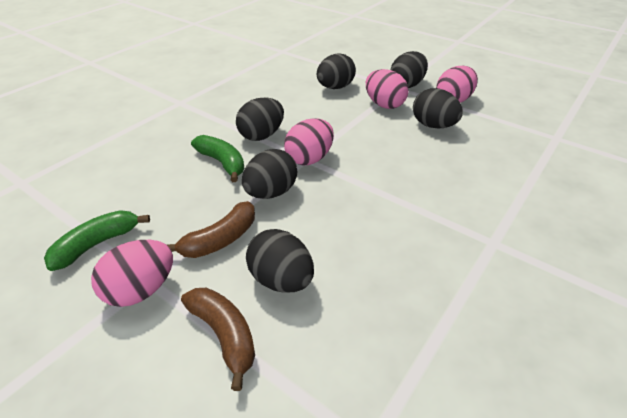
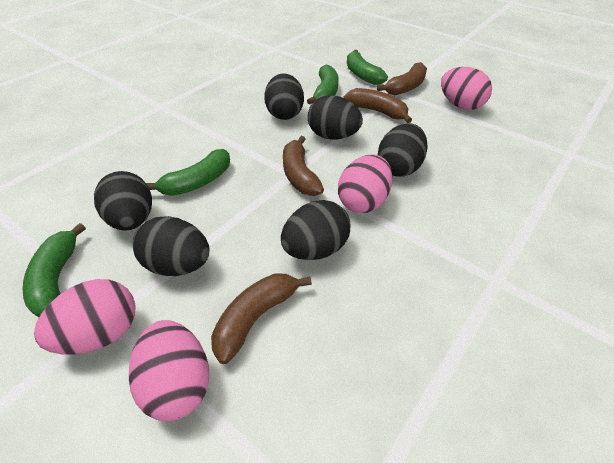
brown banana: [166,201,255,258] [181,288,255,391] = 2 -> [211,274,312,364] [283,136,324,196] [343,88,412,123] [377,62,427,95] = 4
green banana: [44,210,150,271] [191,135,244,182] = 2 -> [22,223,86,317] [146,149,230,196] [307,65,339,105] [347,50,388,85] = 4

